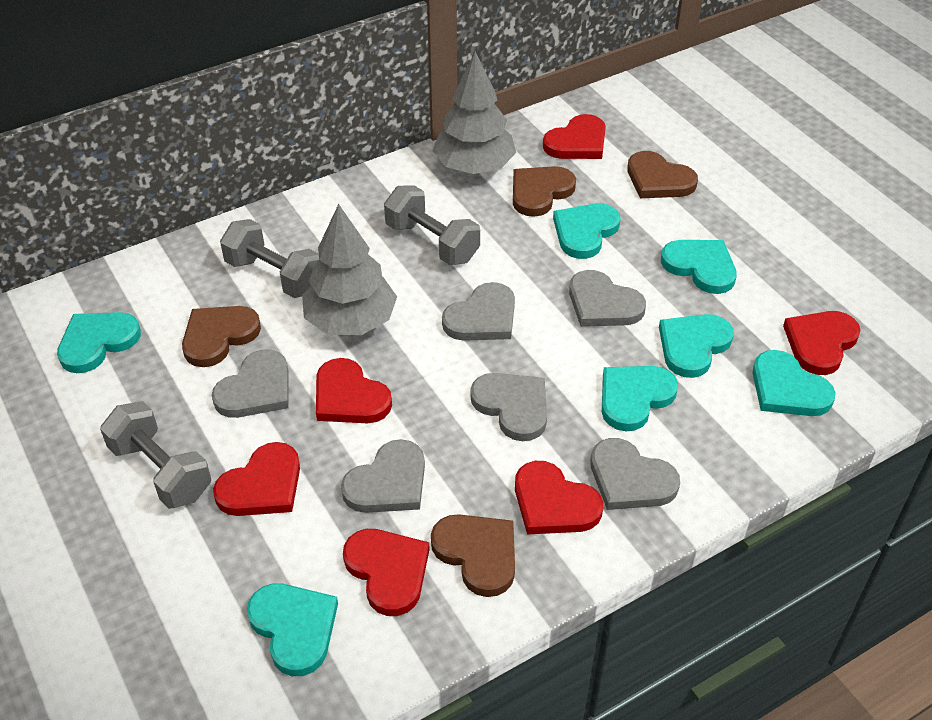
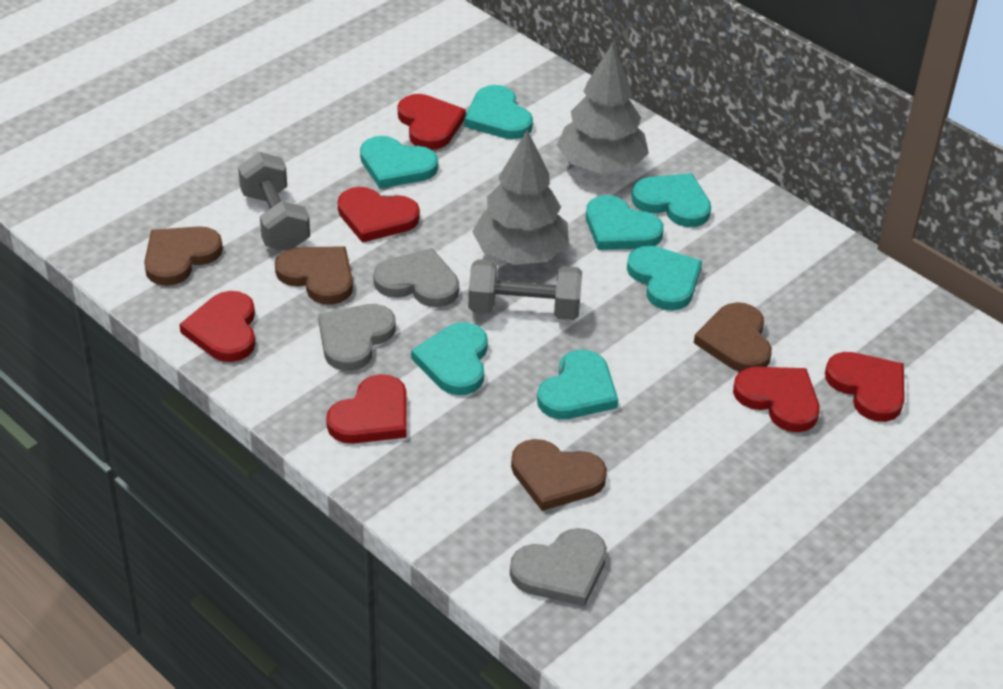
grey dumbbell: [100,401,211,509] [220,219,319,298] [384,185,480,265] = 3 -> [238,152,310,250] [468,259,582,320] = 2
grey heart: [212,349,289,418] [341,439,425,513] [442,282,515,341] [470,373,547,441] [569,270,646,327] [590,438,680,510] = 6 -> [318,304,396,371] [373,248,459,307] [510,528,607,606] = 3

